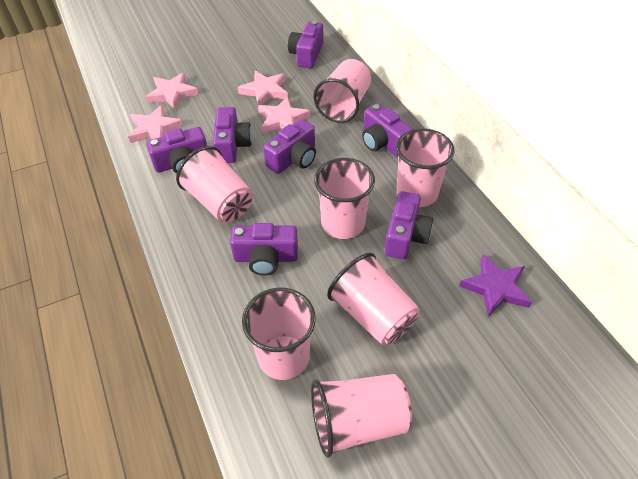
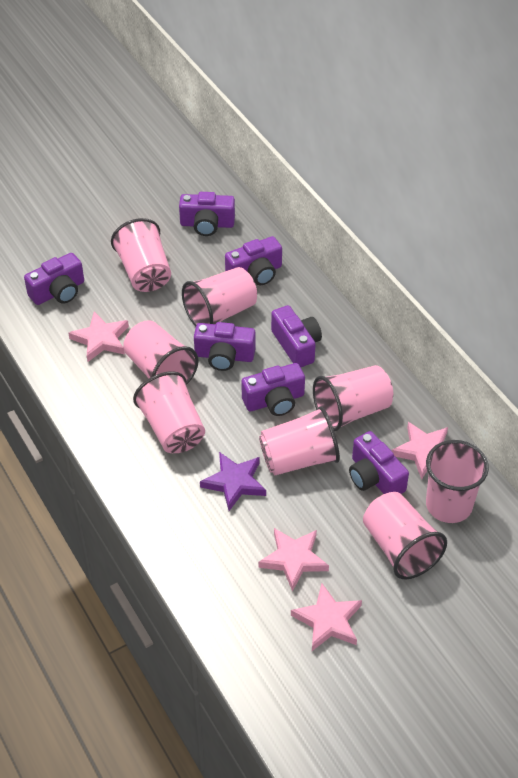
pink cup: [176,146,253,223] [242,288,316,380] [311,374,412,458] [314,59,371,123] [314,158,375,239] [327,253,420,345] [396,128,455,207] = 7 -> [111,218,171,292] [123,320,199,385] [133,371,205,453] [182,267,257,327] [259,406,340,475] [313,365,393,431] [363,492,447,579] [426,440,489,523] = 8

